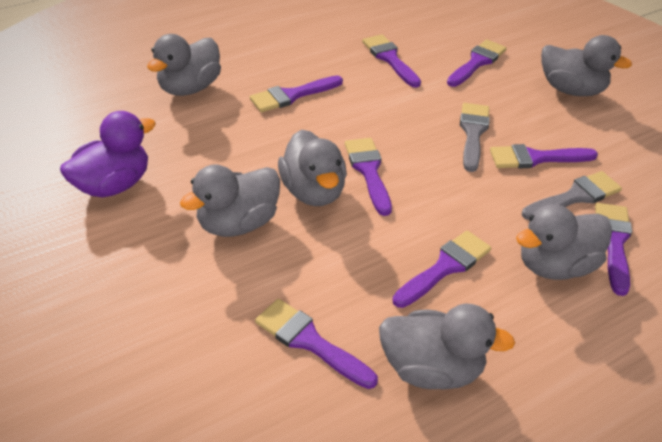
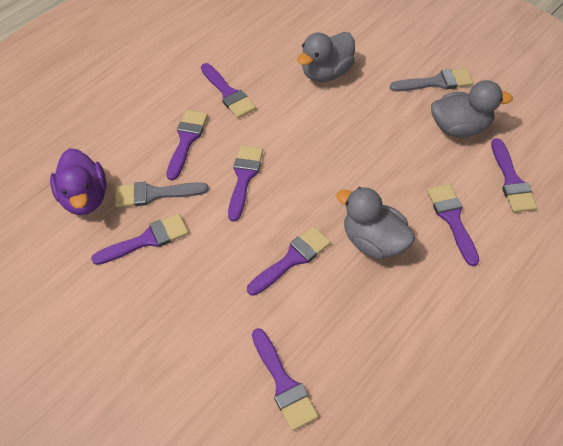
grey duck: [147,34,221,96] [180,164,280,237] [278,129,347,206] [379,304,515,389] [516,204,612,280] [541,35,632,96] = 6 -> [297,32,355,82] [336,187,415,260] [431,80,513,138] = 3

